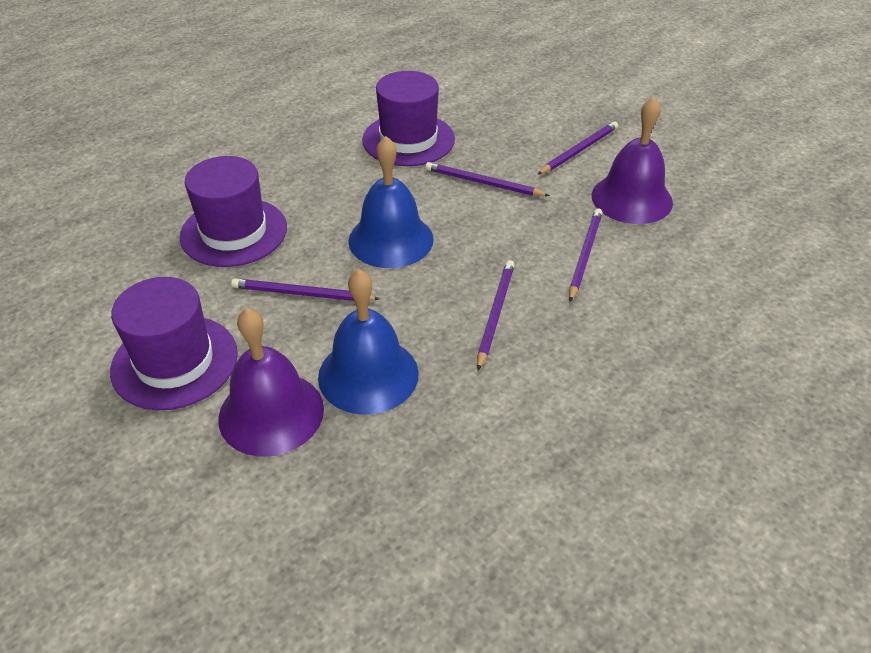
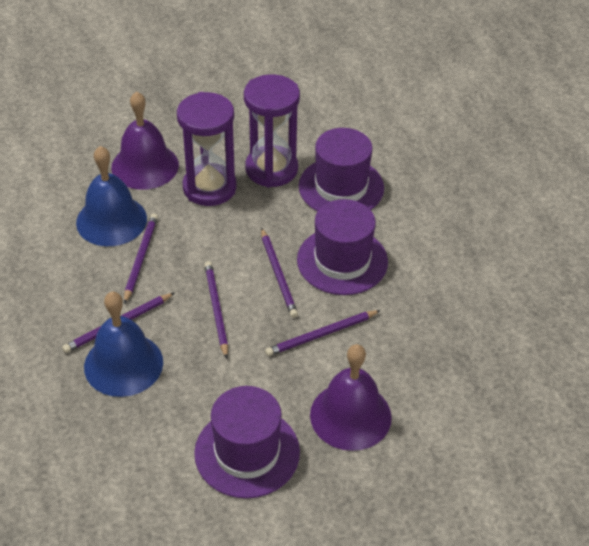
purple hourglass: none = 0 -> [177,92,237,206] [244,74,300,188] = 2

